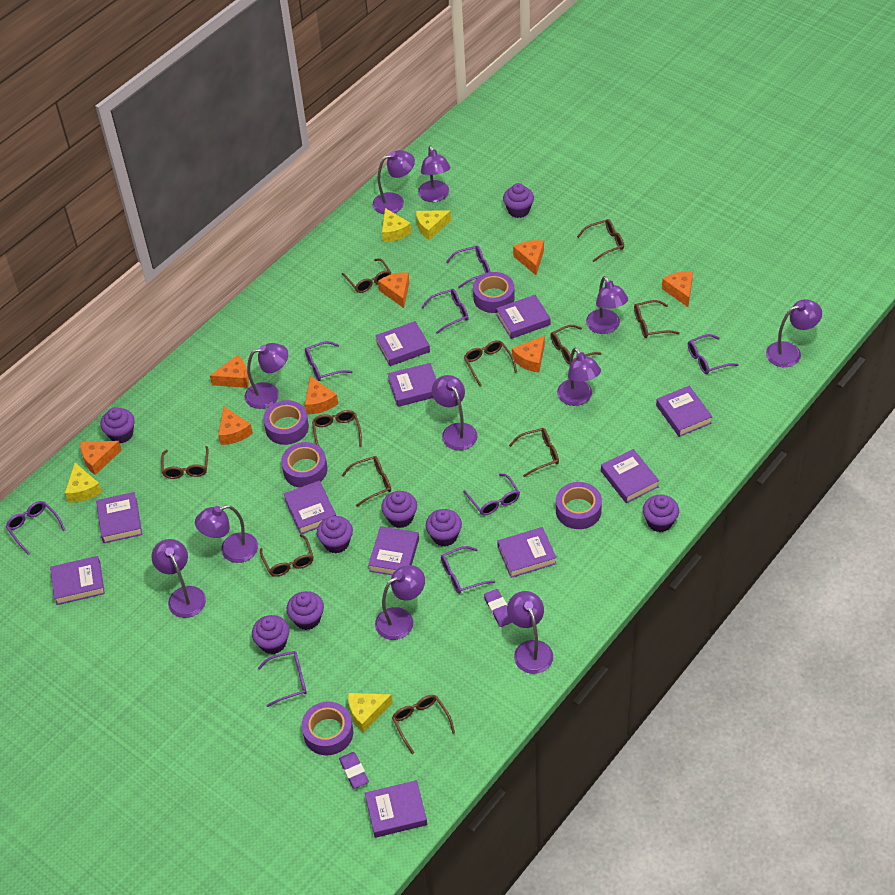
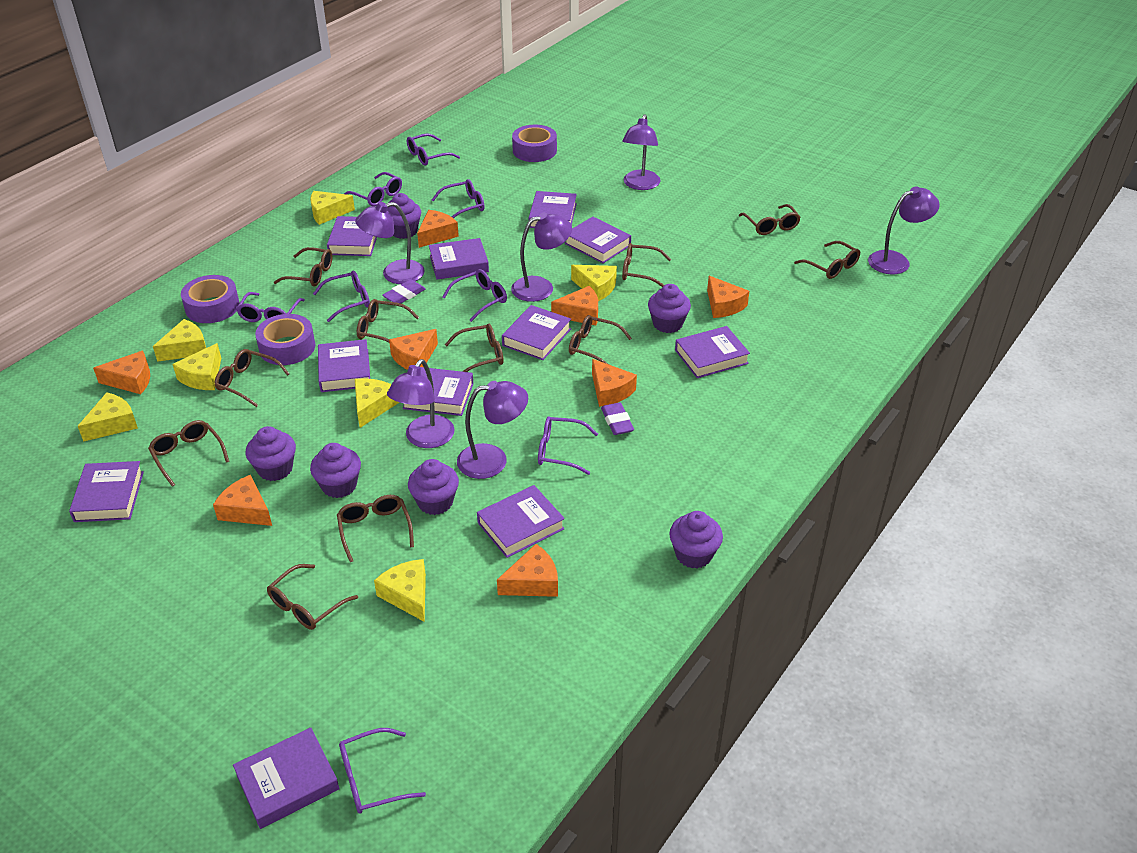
purple cupcake: [101,407,135,443] [252,615,289,654] [287,591,324,630] [317,516,353,553] [381,491,417,528] [426,509,462,546] [503,183,534,218] [643,495,679,532] = 8 -> [246,426,296,481] [310,443,361,498] [387,193,421,239] [408,459,459,515] [648,284,691,333] [669,511,723,568] = 6
purple lamp: [151,539,206,618] [195,505,258,563] [245,343,288,409] [373,150,415,214] [375,565,425,640] [418,145,451,202] [432,375,478,451] [507,591,553,674] [557,348,601,406] [586,276,628,334] [766,299,822,367] = 11 -> [355,202,425,284] [387,359,455,448] [457,381,528,479] [511,212,572,302] [622,114,661,190] [868,186,940,274] = 6
purple tape: [263,400,309,445] [281,442,328,488] [302,701,353,755] [473,272,515,313] [556,482,602,529] = 5 -> [181,275,240,323] [255,314,315,365] [512,125,557,162] = 3
yellow cheese: [65,463,102,502] [348,693,393,733] [382,208,412,242] [416,210,451,240] = 4 -> [78,392,138,442] [153,319,206,362] [173,343,221,390] [310,191,355,225] [355,378,399,428] [374,559,426,622] [571,265,617,301] = 7

